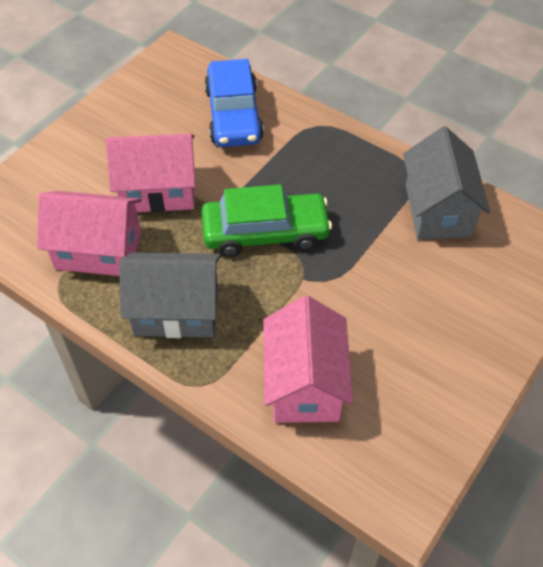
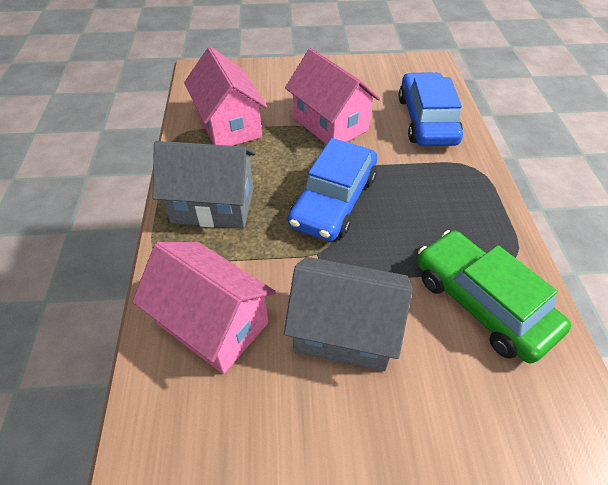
blue car: [204,59,264,147] = 1 -> [288,138,377,241] [399,72,463,146] = 2

